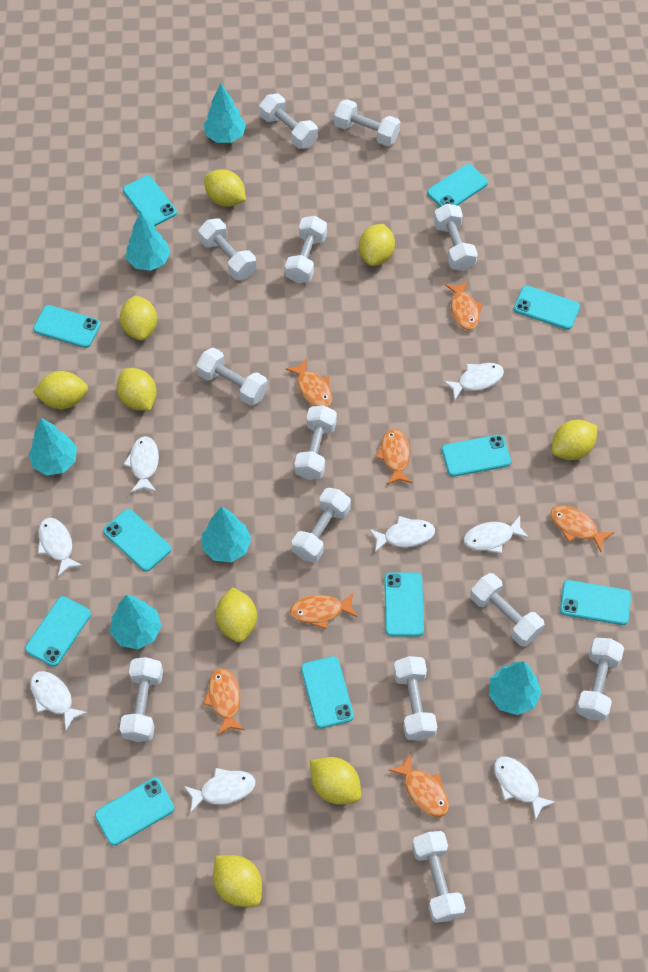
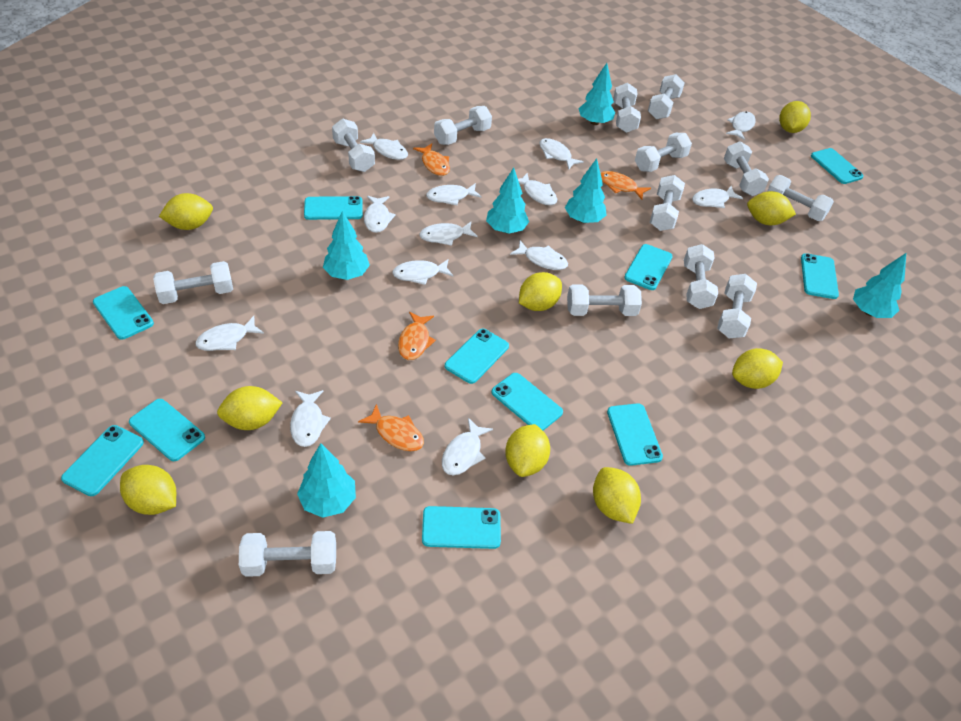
orange fish: [203,668,245,735] [286,358,332,407] [290,592,357,629] [375,429,412,485] [389,754,449,817] [445,281,483,330] [550,506,614,552] = 7 -> [358,404,424,451] [398,312,436,360] [413,144,450,176] [600,171,651,199] = 4
white fish: [30,671,88,730] [38,518,83,577] [123,436,159,492] [184,768,255,813] [369,516,435,552] [443,363,504,400] [463,516,529,554] [494,757,556,821] = 8 -> [195,316,264,351] [290,390,331,447] [360,133,408,160] [364,196,396,233] [392,259,453,285] [420,222,478,246] [426,183,482,205] [442,418,493,475] [510,240,568,270] [518,173,557,205] [539,138,584,169] [692,186,743,208] [726,111,756,140] = 13

